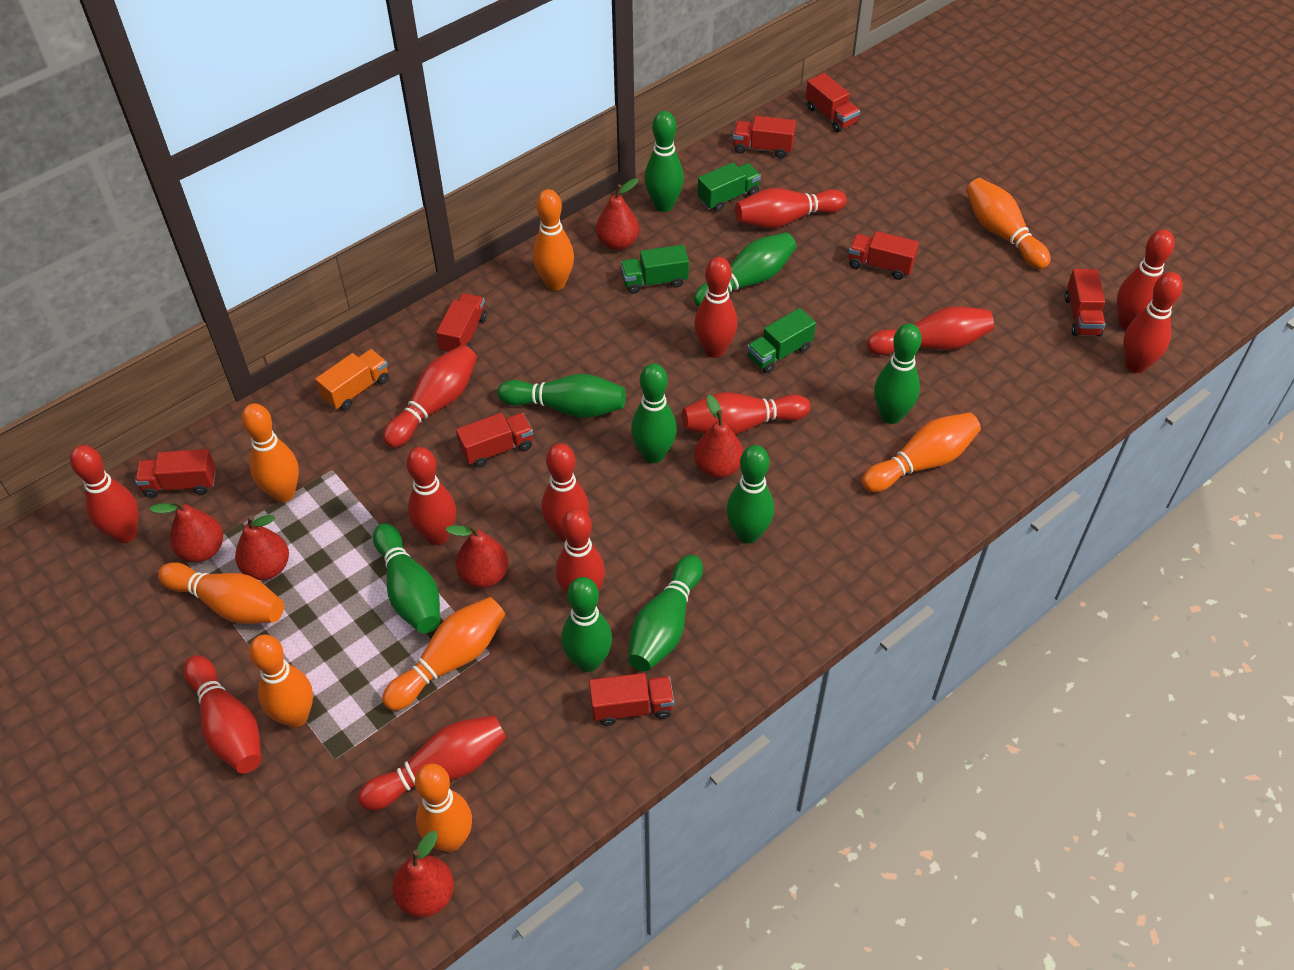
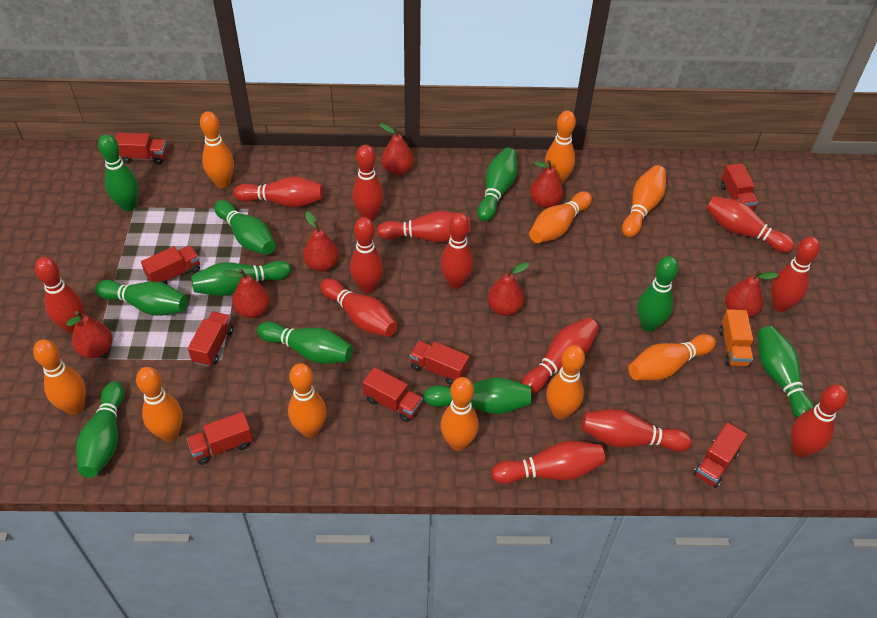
green bowling pin: [373,523,440,633] [497,374,626,418] [561,577,612,672] [628,555,703,671] [631,363,677,463] [645,111,684,212] [694,232,796,307] [726,445,774,544] [874,323,922,424] = 9 -> [76,381,124,478] [95,280,188,316] [98,134,139,212] [191,261,291,296] [214,200,276,255] [257,322,353,364] [423,377,531,414] [478,148,517,221] [637,256,678,332] [757,326,814,418] = 10
green truck: [621,245,689,294] [698,162,761,212] [747,308,816,373] = 3 -> none = 0
orange bowling pin: [158,562,284,624] [241,403,299,502] [249,635,313,728] [382,597,505,711] [415,763,472,852] [533,189,574,291] [862,412,981,492] [966,178,1051,269] = 8 -> [33,339,86,415] [136,367,183,441] [200,111,234,188] [288,363,326,438] [441,377,479,451] [529,191,592,243] [545,111,576,185] [546,345,585,420] [622,165,666,237] [628,334,716,381] = 10
red pear: [149,499,223,562] [235,515,289,580] [392,831,454,917] [445,524,509,588] [596,178,639,250] [694,395,744,478] = 6 -> [66,311,112,358] [223,269,270,318] [303,211,339,272] [380,123,414,175] [487,262,529,316] [530,160,563,208] [725,270,779,317] = 7

